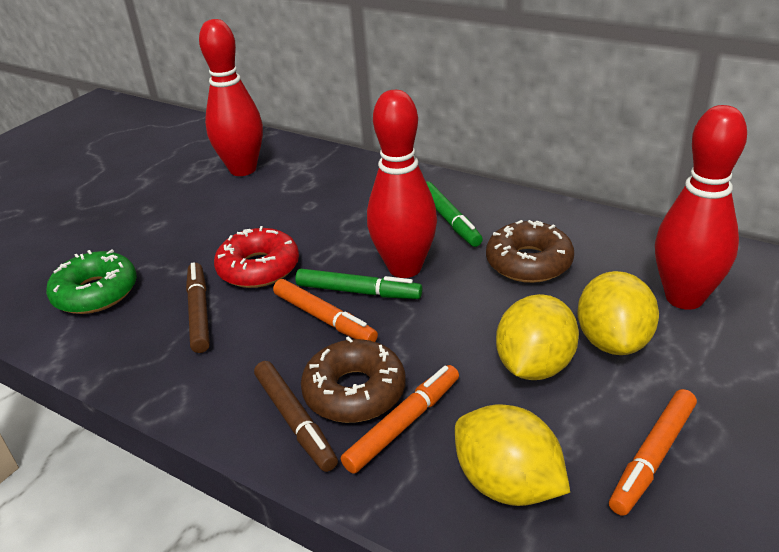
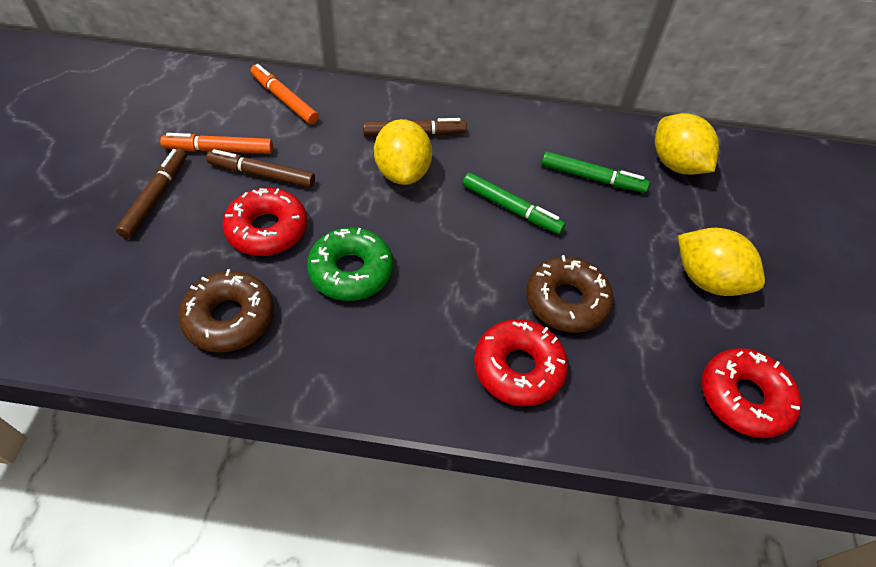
brown marker: [186,262,210,353] [254,361,338,472] = 2 -> [116,148,187,239] [206,149,315,188] [363,118,467,136] = 3
orange marker: [273,279,378,342] [341,365,459,474] [609,389,697,516] = 3 -> [160,133,273,154] [250,64,319,124] = 2
red bowling pin: [199,19,263,176] [367,90,437,278] [655,105,747,310] = 3 -> none = 0
red donut: [214,226,299,288] = 1 -> [223,188,307,256] [474,319,568,406] [702,348,801,438] = 3

